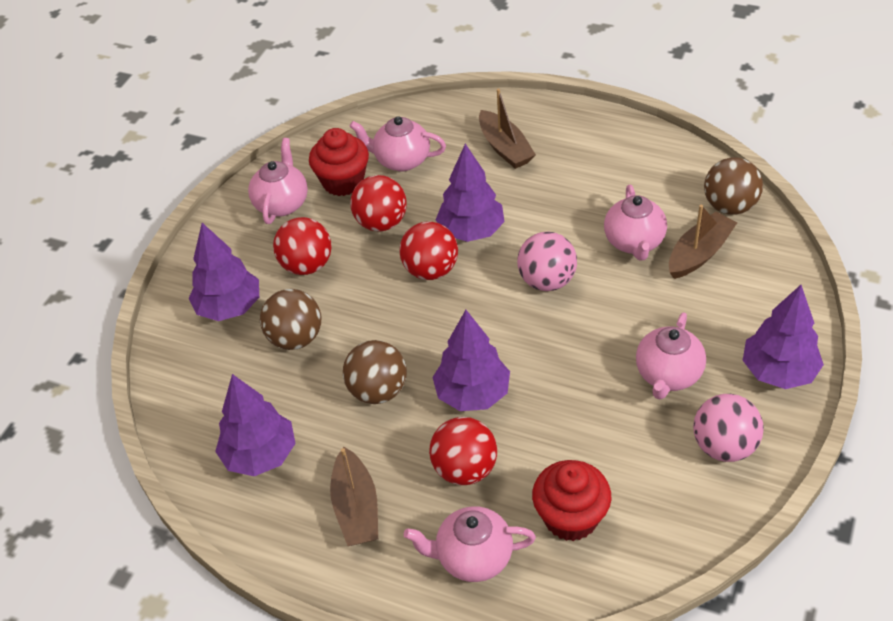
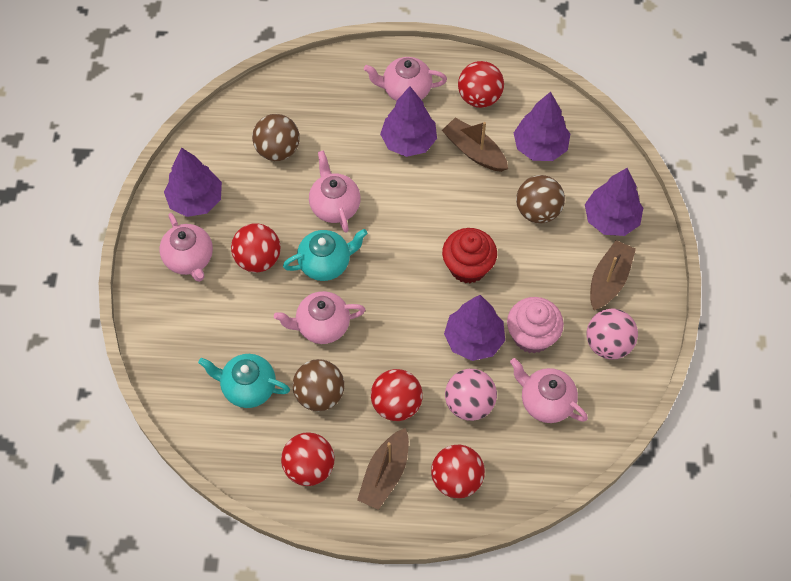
pink cupcake: none = 0 -> [507,297,564,353] = 1
red ball: [273,217,332,275] [350,175,407,232] [399,221,458,280] [429,417,497,485] = 4 -> [231,223,281,272] [281,432,335,486] [371,369,423,421] [431,445,485,498] [458,61,504,108] = 5
red cupcake: [309,128,369,196] [532,460,611,541] = 2 -> [442,228,497,283] = 1
turquoise teapot: none = 0 -> [198,354,290,408] [283,229,367,281] = 2

